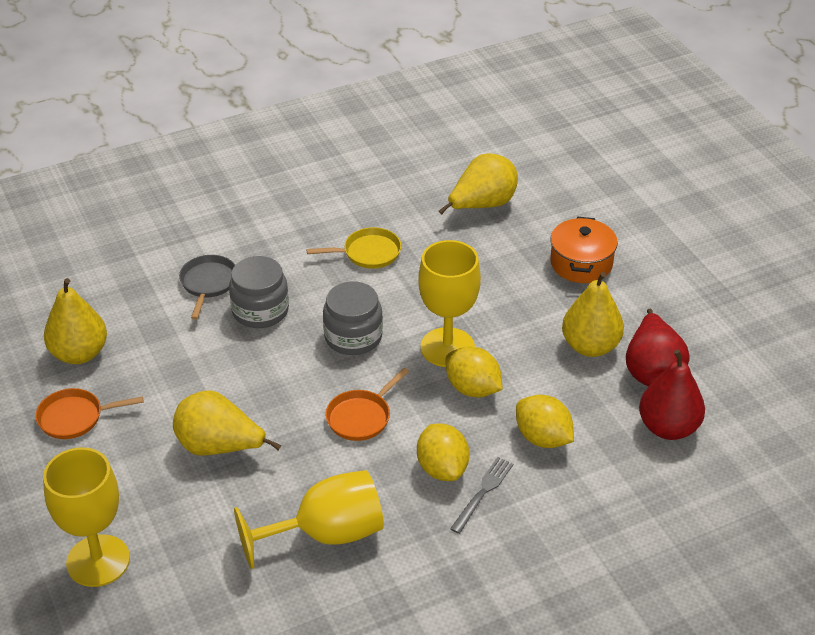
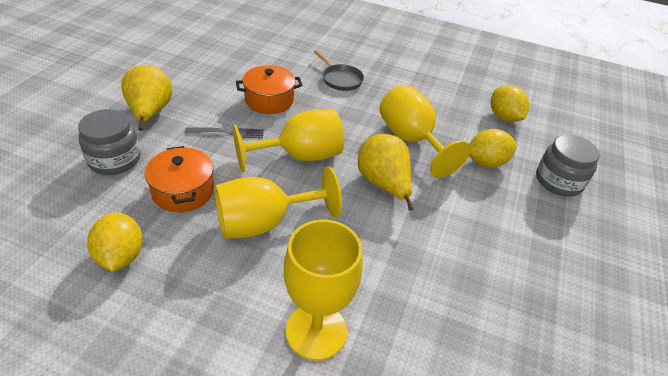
orange pan: [35,388,144,439] [325,368,409,441] = 2 -> none = 0
orange pot: [550,217,618,283] = 1 -> [144,146,214,212] [236,65,302,114] = 2
red pear: [626,309,690,386] [639,349,705,440] = 2 -> none = 0
yellow goblet: [43,447,130,587] [234,470,384,569] [419,240,481,367] = 3 -> [215,167,342,239] [233,109,344,172] [284,220,363,360] [379,85,470,178] = 4
yellow pan: [306,227,401,269] = 1 -> none = 0
yellow pear: [44,278,107,364] [173,390,281,455] [439,153,518,214] [562,272,624,357] = 4 -> [121,65,173,131] [358,134,414,211] = 2

